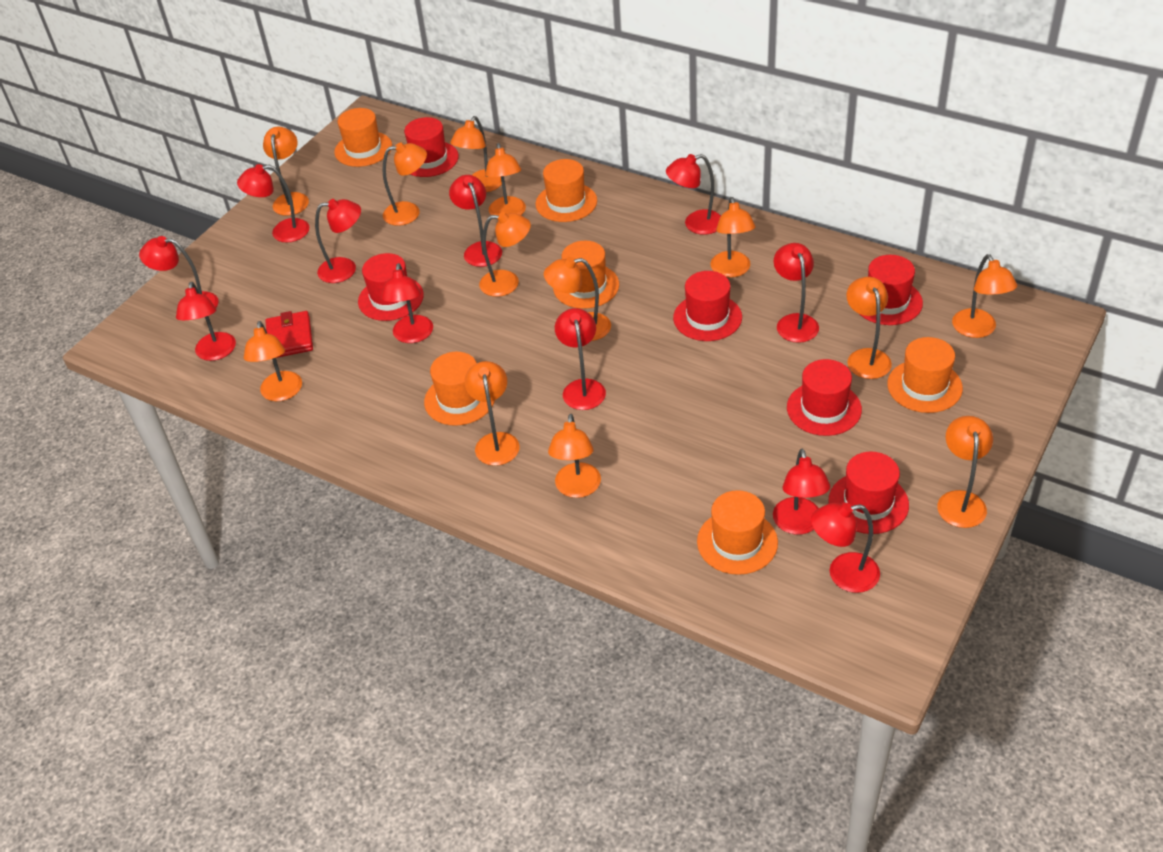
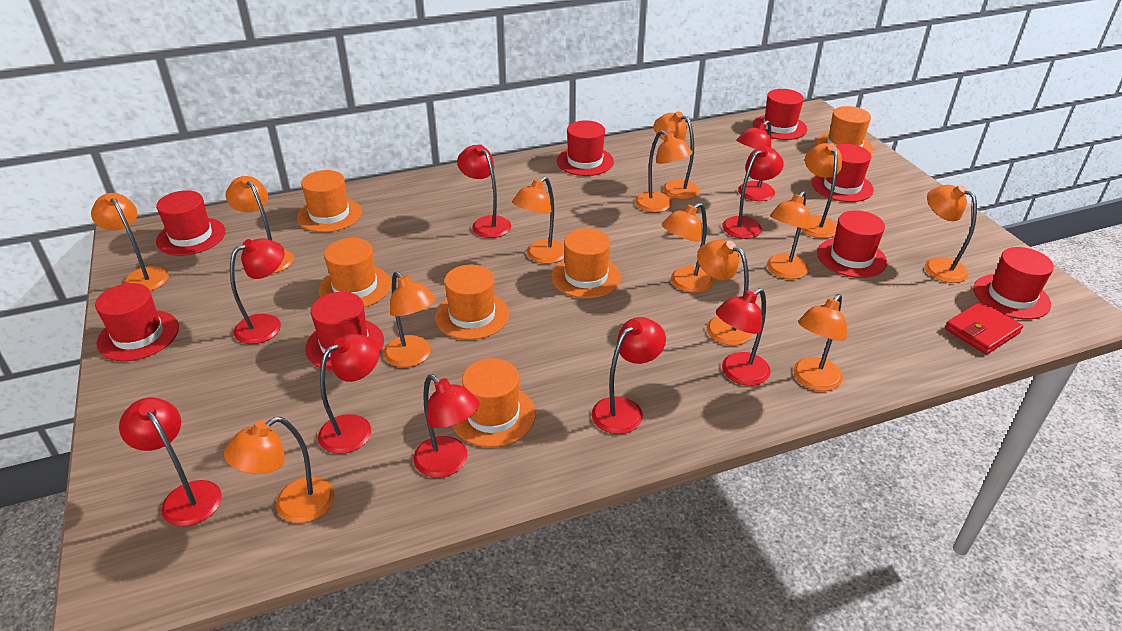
red hat: [358,253,424,321] [404,117,459,177] [673,271,742,341] [787,359,862,436] [828,452,909,534] [860,255,923,325] = 6 -> [95,283,179,361] [156,190,226,256] [305,292,384,371] [557,120,614,176] [753,89,807,140] [812,144,874,202] [817,210,887,278] [974,247,1054,320] = 8
red lamp: [139,236,219,308] [176,282,236,361] [237,164,309,243] [315,199,361,283] [381,263,433,343] [449,175,502,267] [555,308,606,410] [666,154,721,235] [773,448,831,535] [774,243,819,343] [811,503,880,593] = 11 -> [119,397,222,527] [230,238,284,344] [318,334,380,454] [413,374,480,478] [457,144,511,238] [592,317,666,434] [716,288,771,386] [722,146,784,239] [736,120,775,201] = 9

